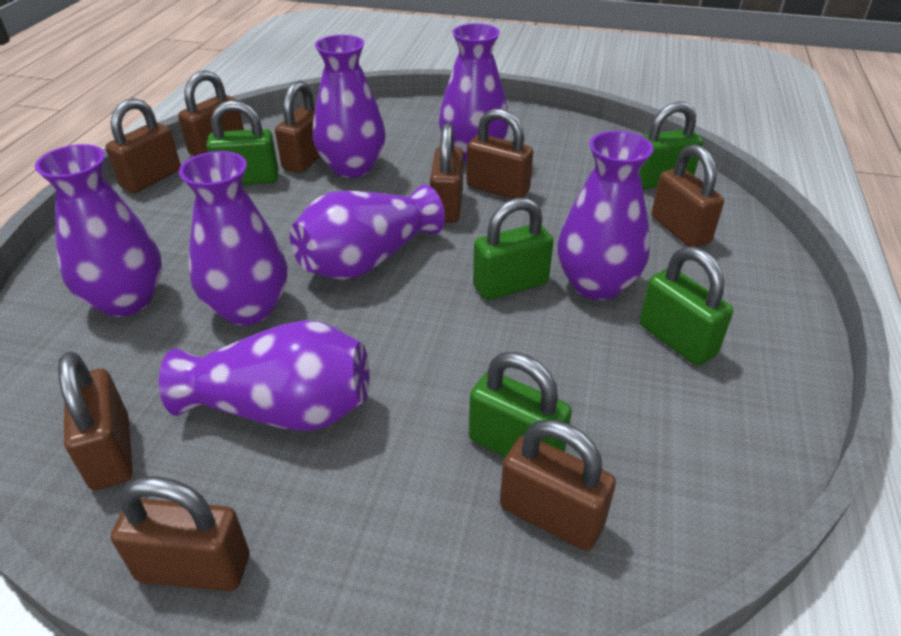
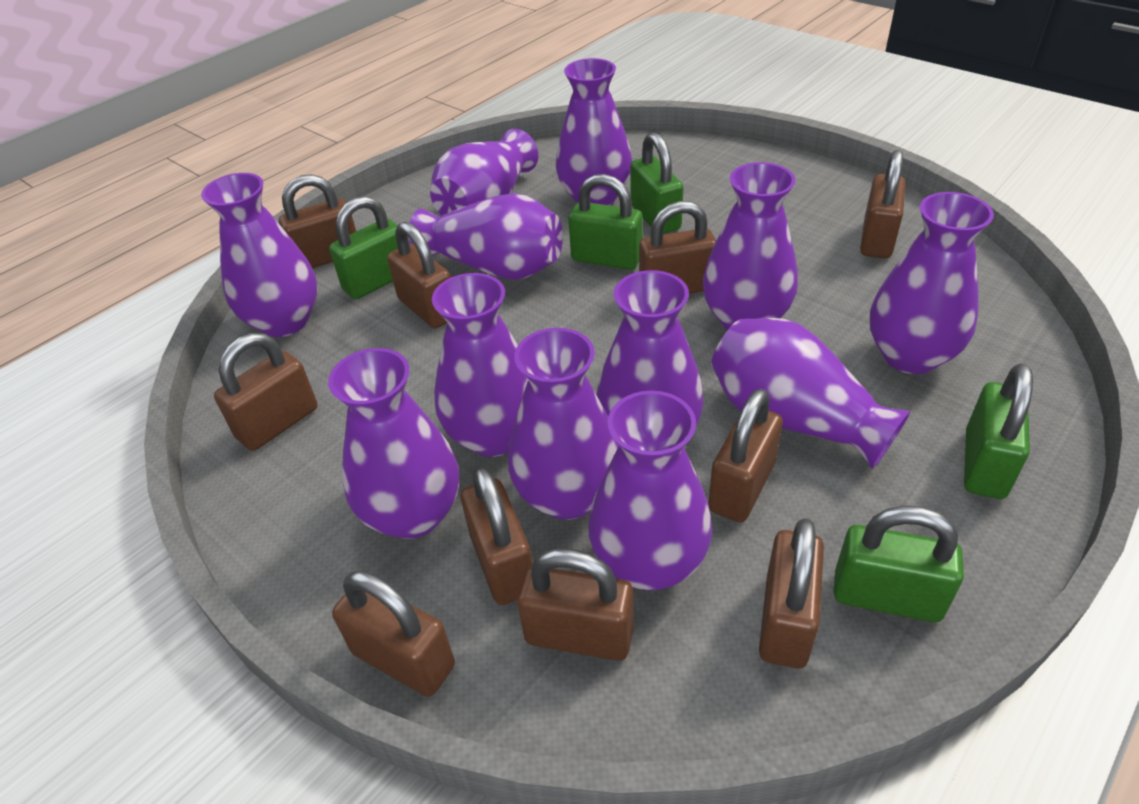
brown padlock: [58,352,133,490] [105,98,181,193] [111,476,249,591] [178,70,244,156] [275,81,321,173] [430,123,463,223] [466,109,533,199] [500,420,616,551] [651,144,724,247] = 9 -> [214,333,317,451] [279,174,356,268] [332,571,455,697] [387,222,451,329] [461,466,533,605] [517,548,634,661] [639,201,716,293] [708,389,783,522] [759,518,824,668] [860,150,906,258] = 10
purple vase: [35,144,162,317] [159,320,369,431] [179,151,287,325] [290,185,445,280] [313,35,386,178] [439,23,509,162] [557,131,654,300] = 7 -> [201,173,318,337] [328,348,459,539] [409,193,563,280] [430,129,538,215] [432,273,528,457] [508,328,619,520] [556,58,632,205] [588,391,712,591] [597,270,704,426] [703,162,798,330] [711,318,911,469] [870,192,994,374] = 12

